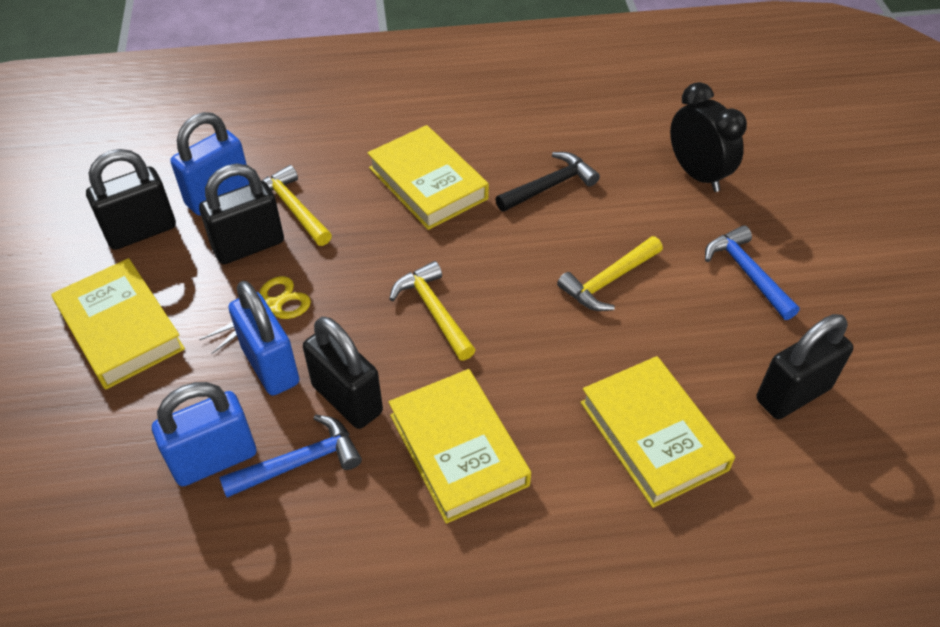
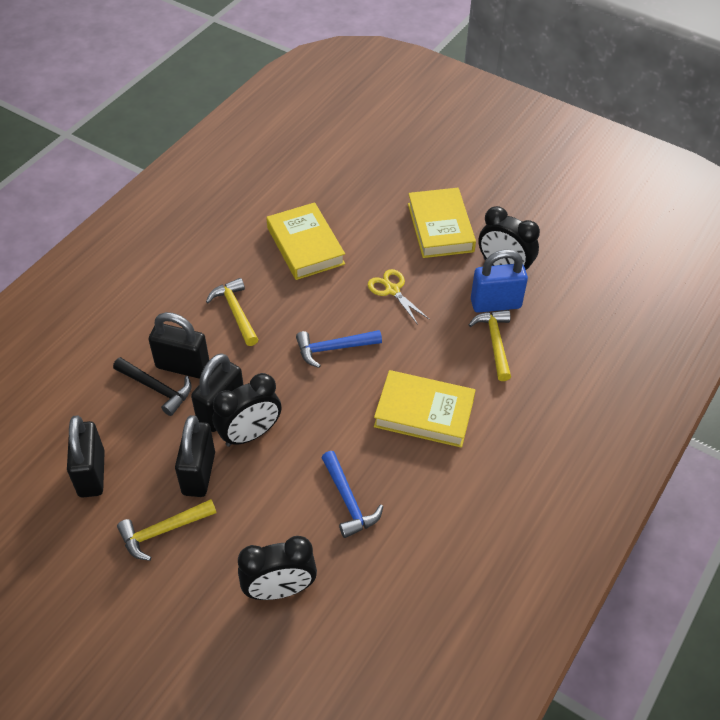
black clock: [670,82,747,192] = 1 -> [212,373,282,447] [238,536,317,600] [478,206,540,270] = 3
blue padlock: [152,382,256,486] [170,112,249,216] [229,281,299,396] = 3 -> [471,249,528,313] = 1
yellow book: [51,258,185,389] [368,125,489,230] [389,369,531,524] [581,356,735,508] = 4 -> [266,202,345,280] [374,370,475,448] [408,188,476,258] = 3

